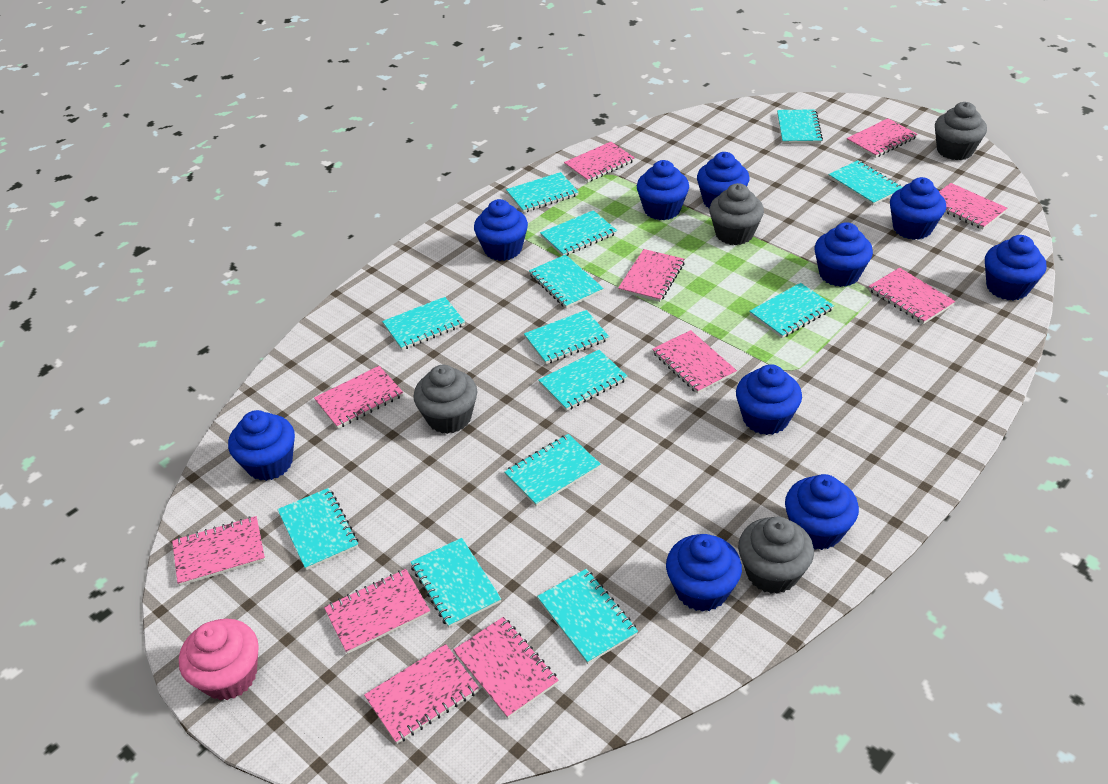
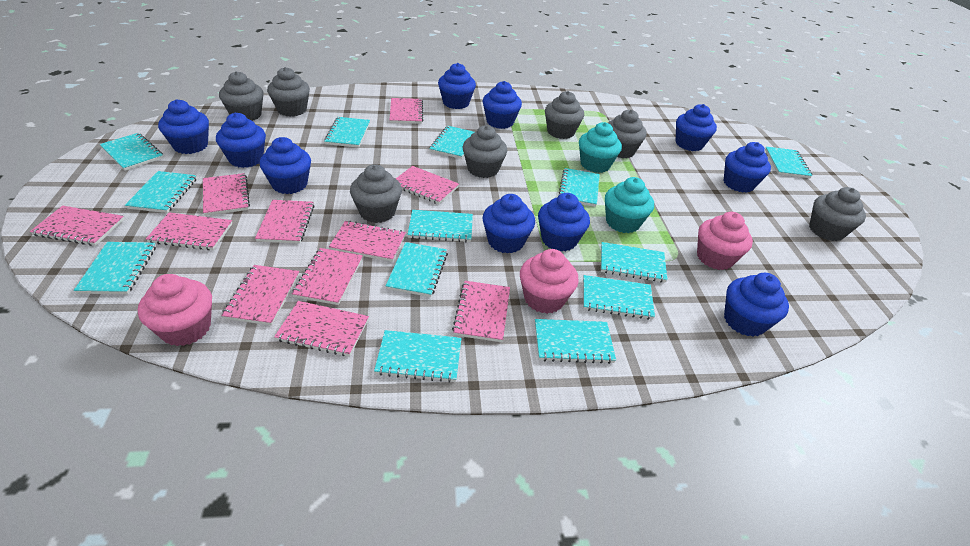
grey cupcake: [414,365,477,434] [709,183,764,245] [738,517,814,594] [935,102,987,160] = 4 -> [219,71,264,121] [267,67,310,117] [350,164,402,223] [463,125,507,178] [545,91,584,139] [608,109,647,158] [809,187,866,241] = 7
pink cupcake: [179,618,259,700] = 1 -> [138,274,212,346] [520,249,579,314] [697,212,753,270] = 3
turquoise cupcake: none = 0 -> [579,122,622,173] [605,177,654,233] = 2

